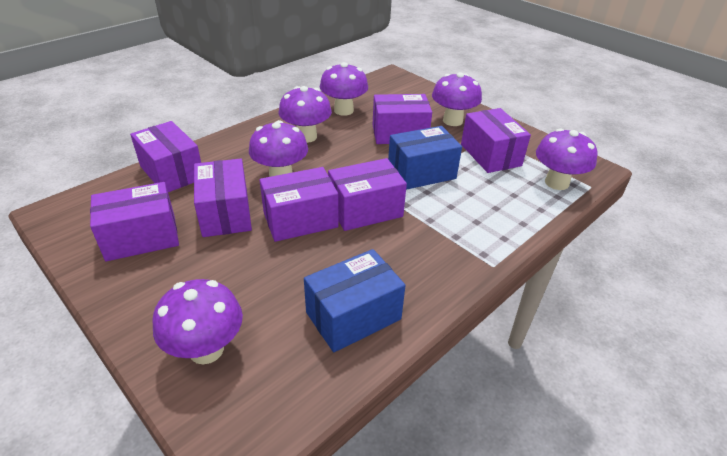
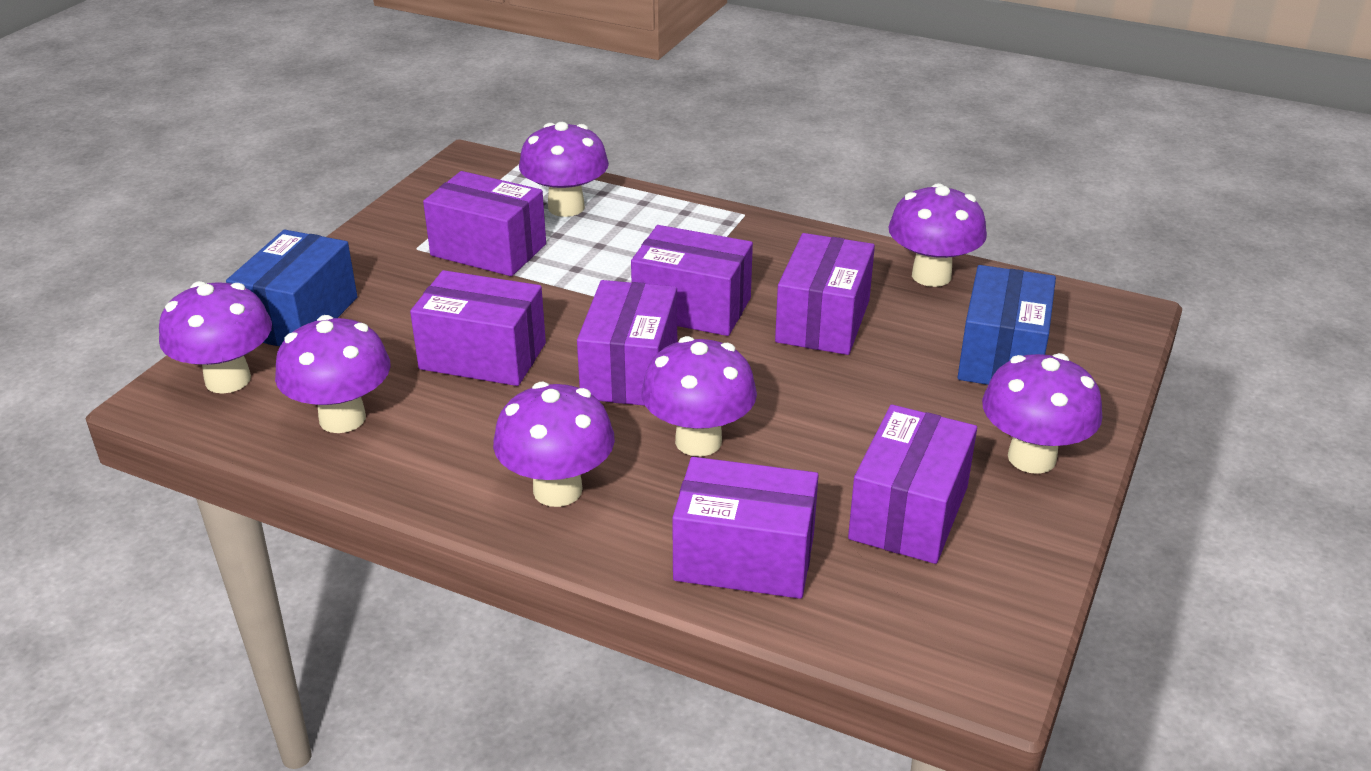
purple mushroom: [153,279,243,364] [249,120,308,177] [278,86,332,143] [320,62,368,116] [432,72,482,126] [536,128,598,190] = 6 -> [159,281,272,394] [275,315,391,433] [493,382,615,507] [519,122,609,217] [641,336,757,457] [888,183,987,287] [982,353,1102,474] = 7

